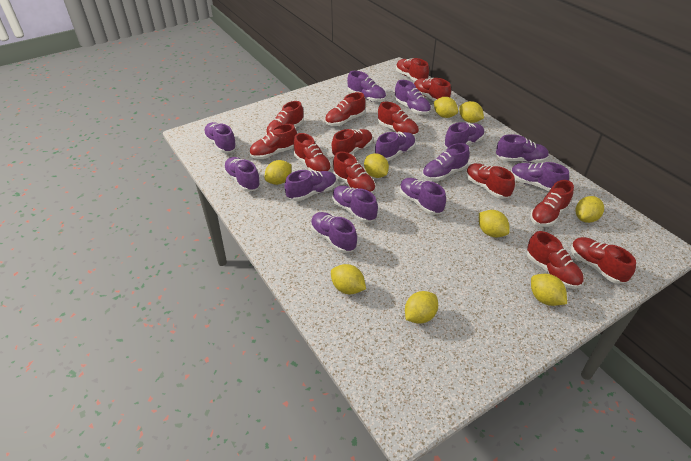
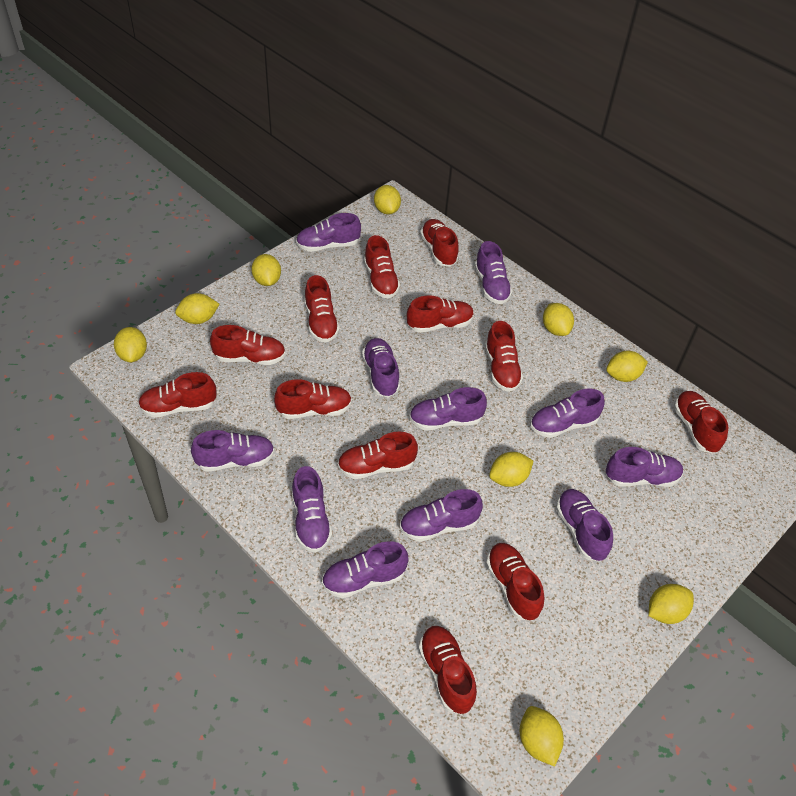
purple shoe: [203,122,237,153] [223,157,261,192] [284,170,337,201] [311,212,357,253] [332,185,378,223] [347,71,386,102] [375,132,416,161] [395,80,431,115] [399,178,446,215] [422,143,470,181] [444,122,485,148] [496,134,549,163] [511,162,569,191] = 13 -> [191,430,275,472] [292,466,332,553] [296,213,361,252] [322,541,409,598] [362,338,400,397] [400,489,483,542] [409,387,487,431] [475,241,513,304] [530,389,605,438] [556,489,613,561] [606,447,684,487] = 11
red shoe: [249,124,297,159] [266,101,304,135] [294,133,331,172] [325,92,366,126] [332,129,373,156] [333,152,376,194] [378,101,419,137] [396,58,429,81] [414,78,451,101] [466,163,515,199] [527,231,584,289] [530,180,574,227] [571,237,636,284] = 13 -> [138,372,217,418] [210,325,286,365] [274,379,352,419] [304,275,340,343] [338,432,418,479] [364,235,400,298] [407,295,474,333] [419,626,477,714] [420,219,459,266] [485,321,523,392] [486,543,544,621] [674,391,729,454] = 12

